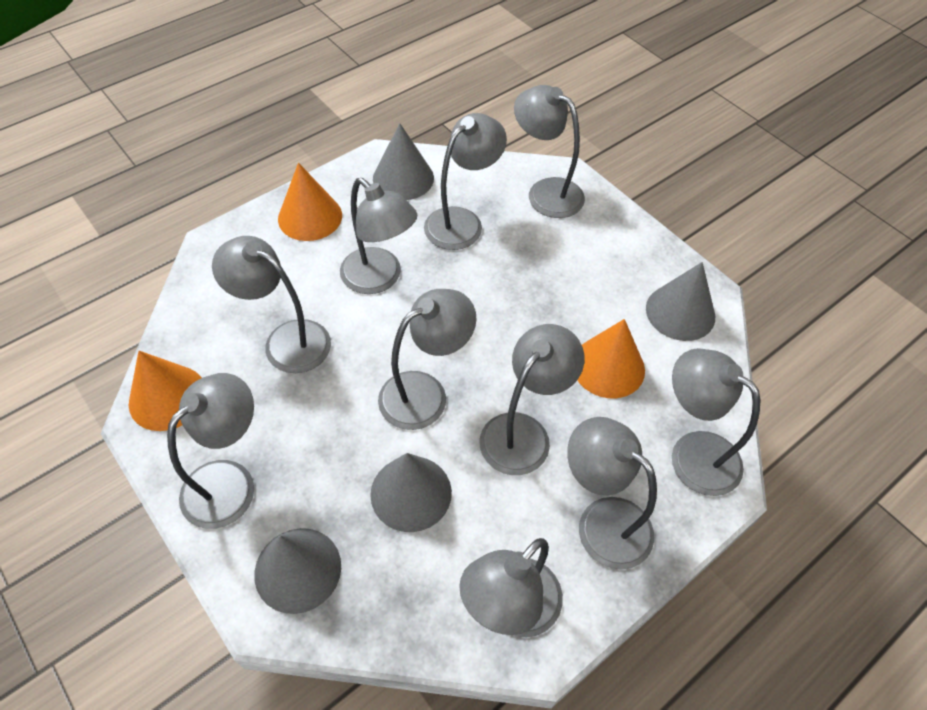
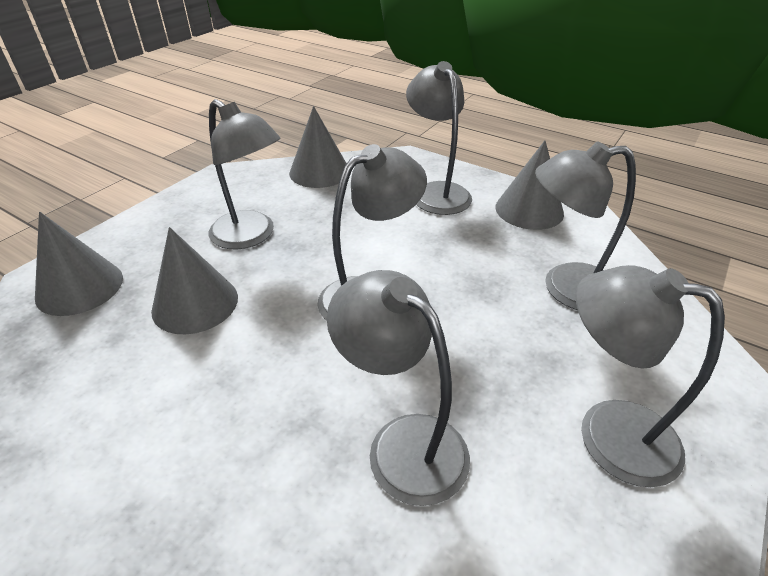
grey lamp: [167,373,254,529] [212,236,331,373] [340,178,417,294] [378,289,477,430] [424,113,507,250] [459,538,563,638] [480,324,584,475] [514,85,585,218] [567,417,657,570] [672,348,760,496] = 10 -> [209,99,280,249] [318,144,427,321] [327,270,470,506] [406,61,472,215] [535,141,636,310] [575,265,725,487] = 6
orange cone: [129,351,202,431] [278,163,342,241] [578,319,645,398] = 3 -> none = 0

